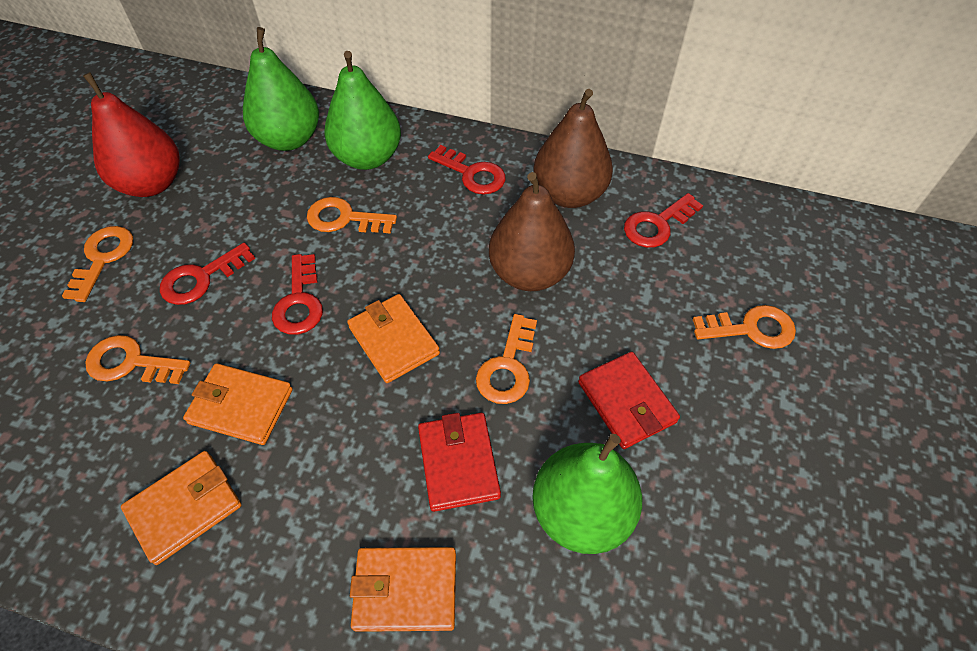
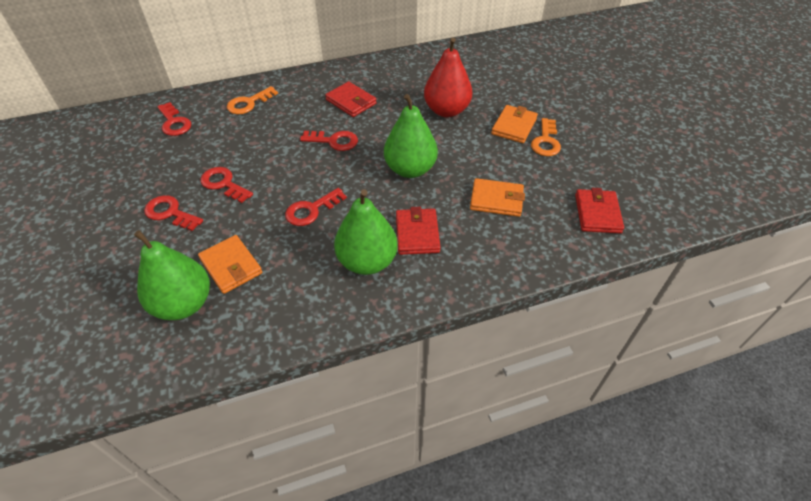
brown pear: [489,172,575,291] [533,89,613,208] = 2 -> none = 0
orange key: [62,226,133,302] [85,335,190,384] [307,197,397,234] [476,314,537,404] [693,305,796,349] = 5 -> [227,86,278,114] [531,118,561,156] = 2
orange wallet: [121,451,241,565] [183,363,293,445] [347,294,440,383] [350,547,456,632] = 4 -> [198,235,262,294] [470,178,525,217] [491,105,538,143] = 3
red key: [160,243,255,305] [272,254,323,335] [428,145,506,195] [624,193,703,248] = 4 -> [144,195,203,231] [157,102,191,136] [200,167,253,203] [285,188,347,226] [300,131,358,151] = 5
red wallet: [418,413,501,512] [578,352,680,449] = 2 -> [325,81,377,117] [396,207,441,255] [575,188,624,233] = 3

